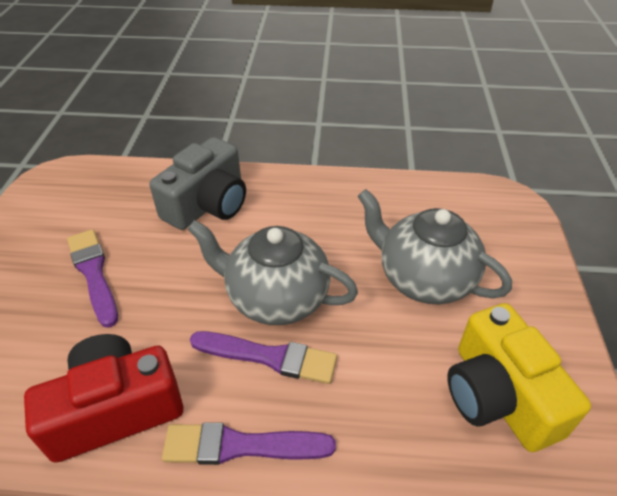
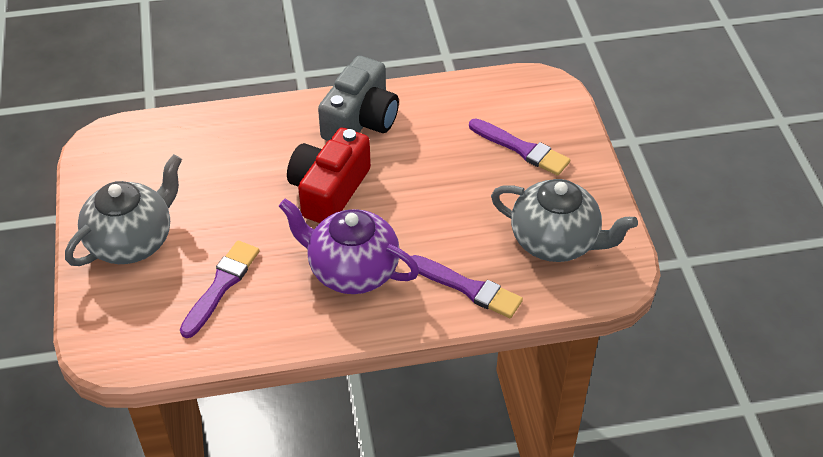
purple teapot: none = 0 -> [279,199,419,294] = 1
yellow camera: [447,303,591,452] = 1 -> none = 0

